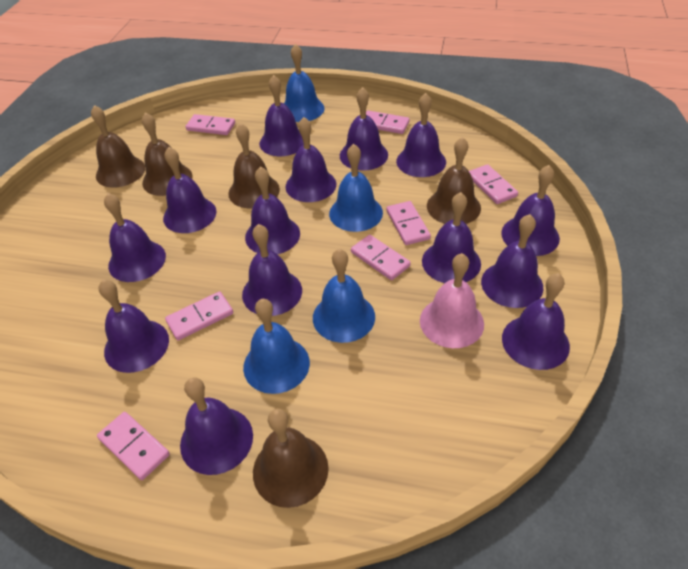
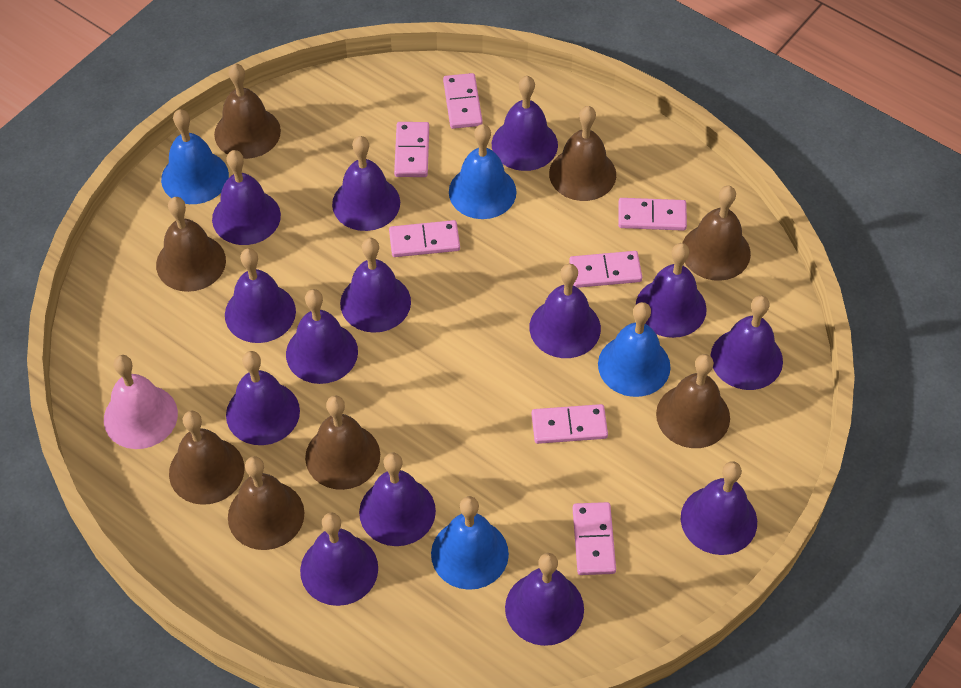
brown bell: [91,105,145,188] [142,112,193,196] [228,123,280,208] [253,409,329,508] [427,137,481,224] = 5 -> [156,197,226,292] [169,411,244,505] [214,64,281,159] [228,456,305,550] [305,396,380,490] [549,106,616,201] [656,354,730,448] [682,186,751,281] = 8

